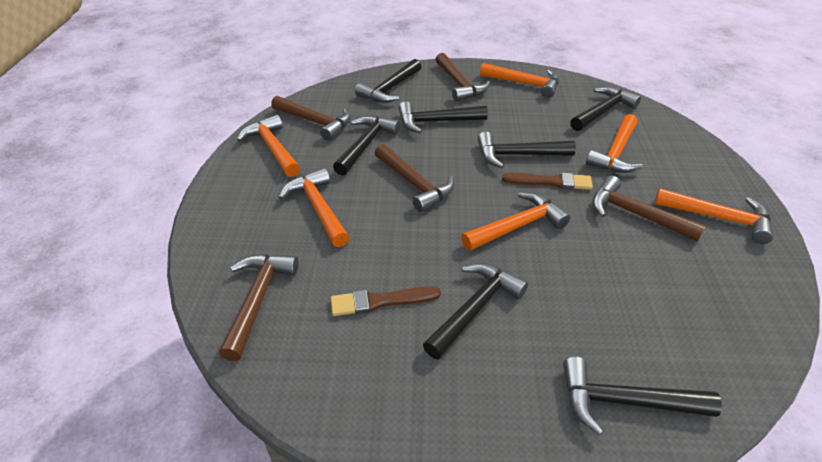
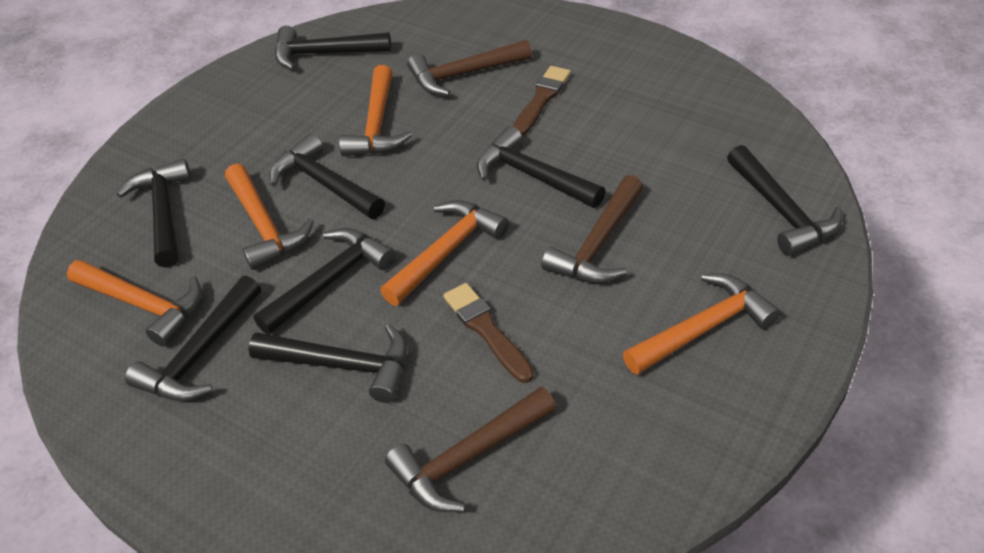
black hammer: [333,116,400,176] [355,59,421,103] [399,101,488,133] [423,263,528,360] [478,132,576,168] [563,357,722,436] [570,86,641,131] = 7 -> [117,159,191,268] [125,275,261,402] [249,324,408,403] [253,228,396,335] [270,133,385,219] [275,26,391,70] [477,126,605,208] [727,145,842,256] = 8
brown hammer: [219,254,299,361] [271,96,351,141] [375,144,454,212] [435,53,490,101] [592,176,706,242] = 5 -> [385,387,556,512] [407,40,532,96] [542,175,644,284] = 3
orange hammer: [237,115,300,177] [279,168,350,247] [461,192,570,251] [480,63,559,98] [586,114,643,173] [654,188,774,244] = 6 -> [67,260,202,347] [225,164,314,270] [339,65,412,156] [380,200,509,306] [623,273,781,375] = 5

